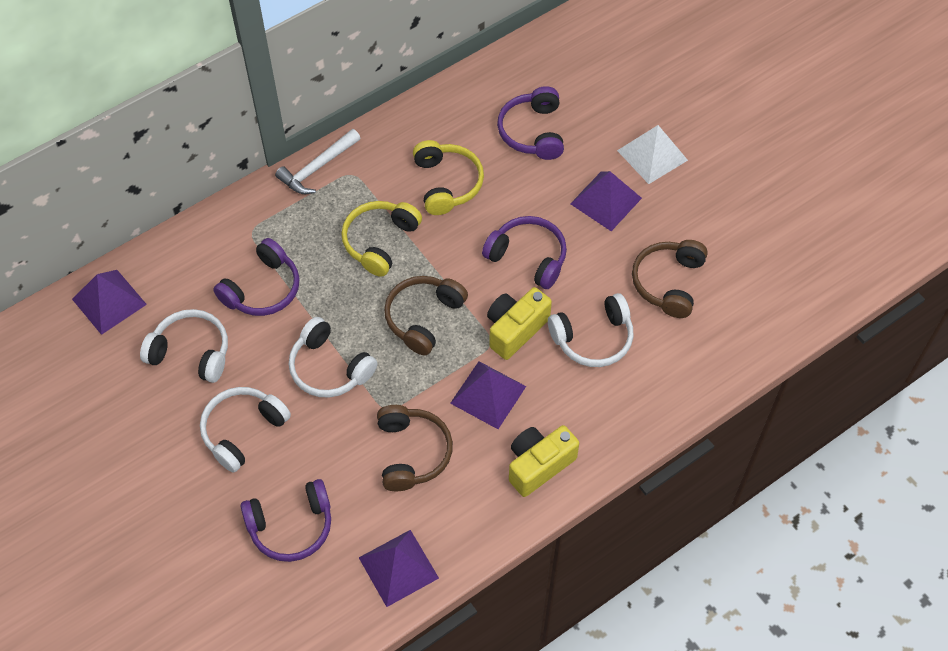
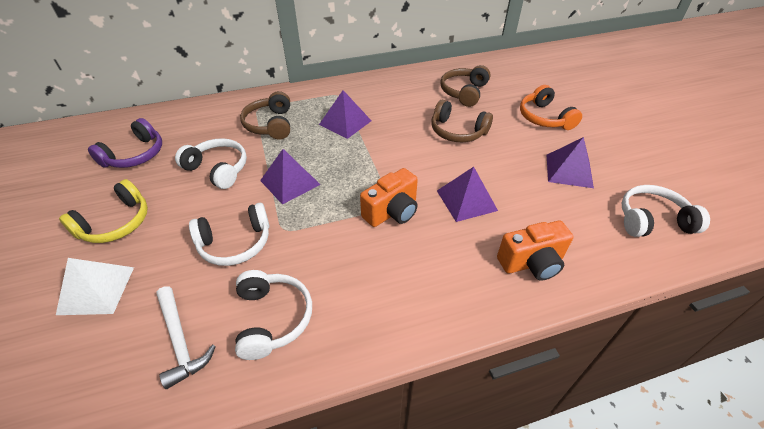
orange camera: none = 0 -> [360,168,418,227] [497,221,573,281] = 2
orange headphones: none = 0 -> [520,85,582,130] = 1
purple headphones: [213,238,300,316] [241,479,331,562] [482,216,567,289] [497,86,564,160] = 4 -> [88,118,162,168] = 1
yellow camera: [487,287,552,360] [509,425,579,497] = 2 -> none = 0
yellow headphones: [341,201,422,277] [413,140,484,215] = 2 -> [59,179,148,243] = 1

